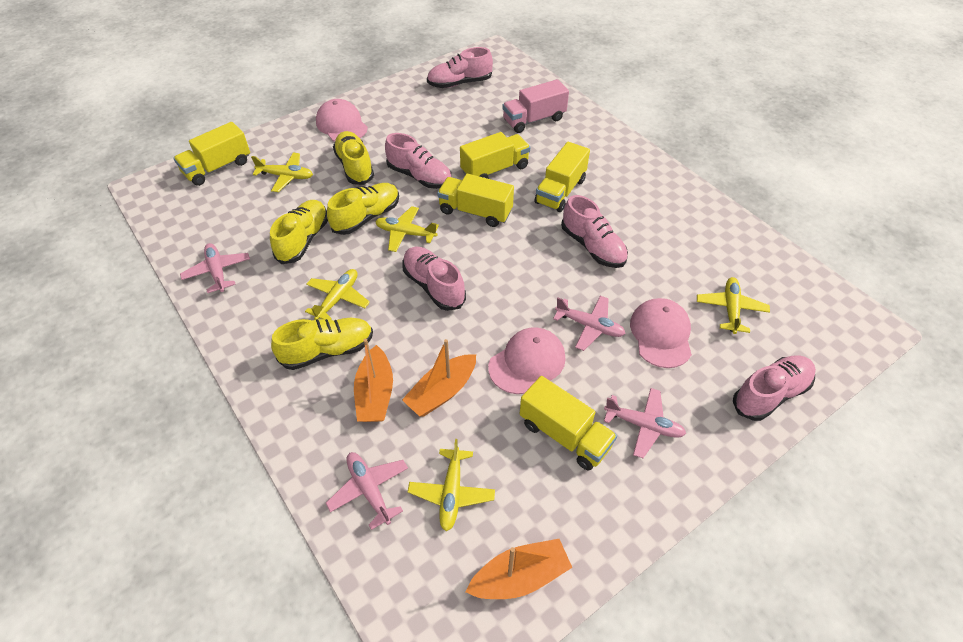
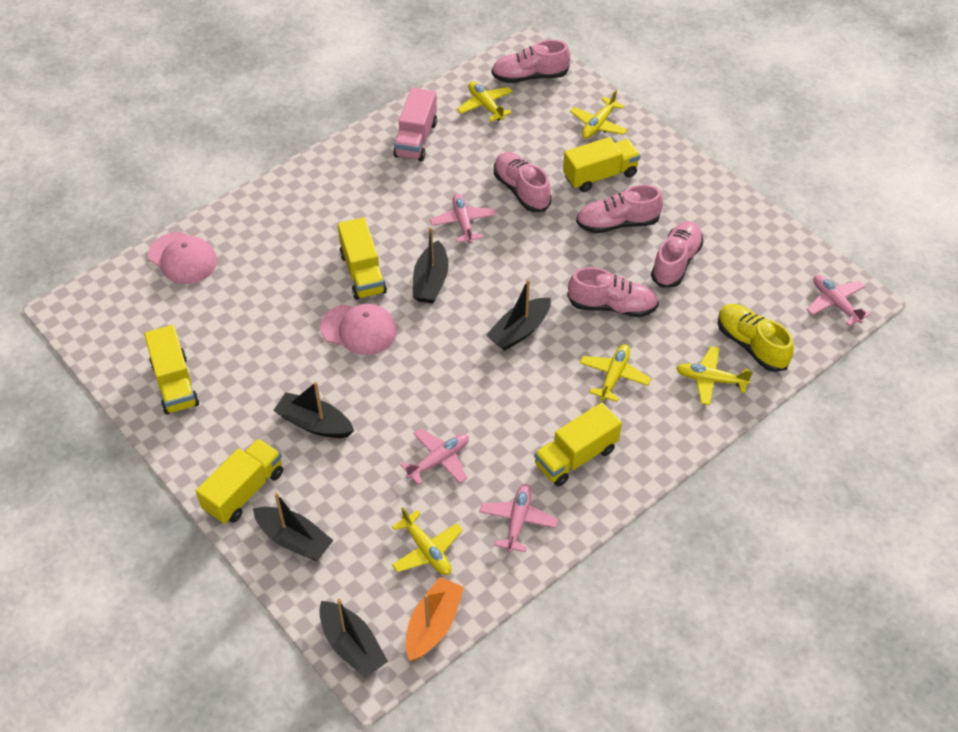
black boat: none = 0 -> [253,492,334,561] [273,382,354,438] [319,598,388,678] [413,227,448,303] [486,279,551,351] = 5
orange boat: [354,339,393,422] [402,339,476,417] [466,539,573,599] = 3 -> [406,577,464,661] = 1
pink cap: [316,99,368,142] [488,327,566,394] [630,298,692,368] = 3 -> [148,232,217,284] [320,304,397,355] = 2
yellow shoe: [270,200,328,264] [271,318,373,370] [327,183,399,235] [333,131,374,185] = 4 -> [718,304,794,372] = 1

